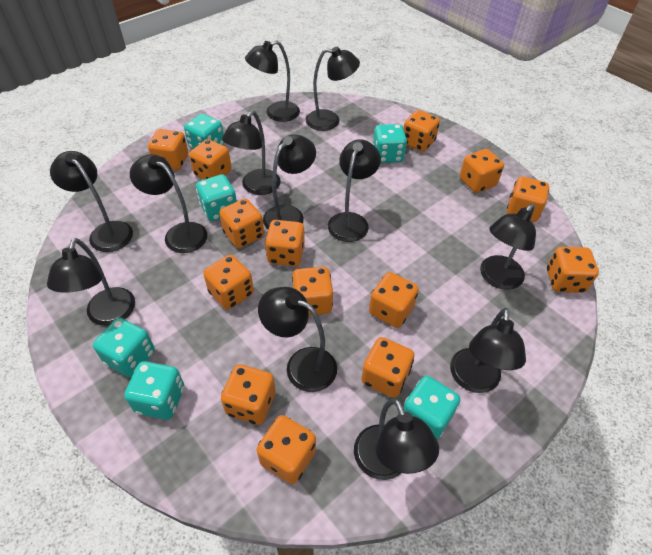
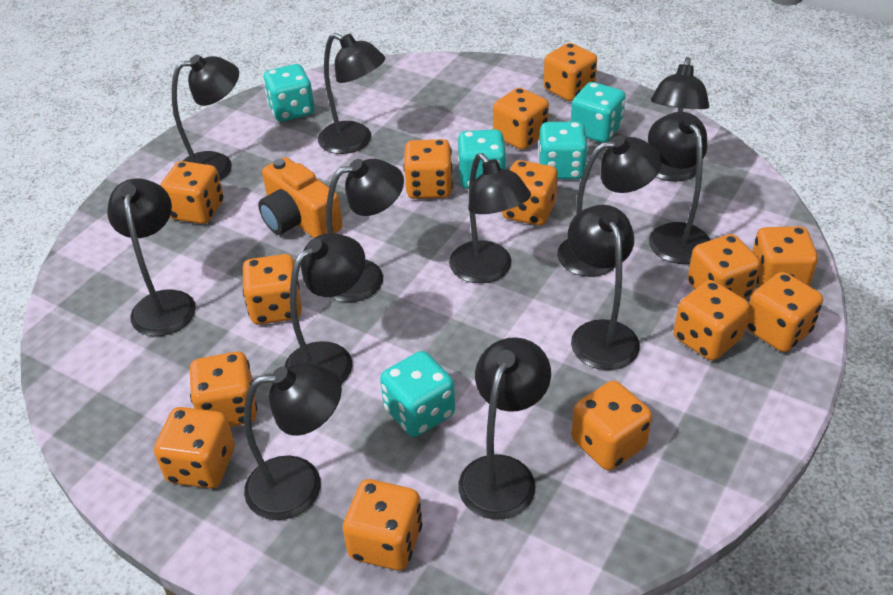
orange camera: none = 0 -> [258,157,343,238] = 1
turquoise dice: [93,318,155,377] [124,361,184,420] [184,114,225,150] [196,174,237,221] [373,124,407,163] [404,376,460,440] = 6 -> [263,64,314,122] [380,351,455,437] [458,129,507,189] [538,121,588,180] [571,82,626,143] = 5

